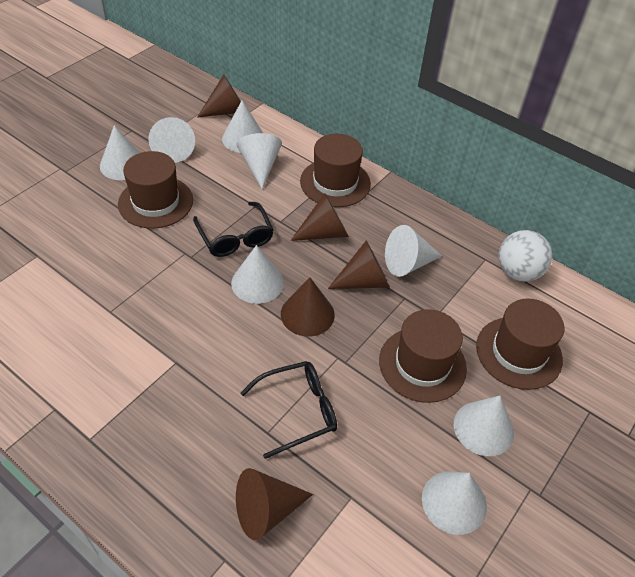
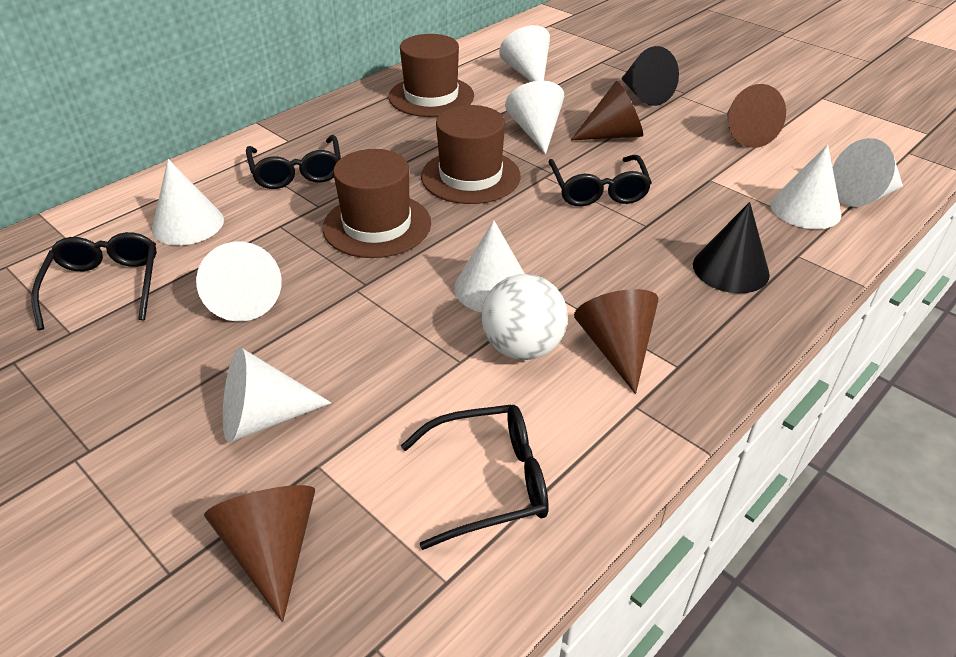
black cone: none = 0 -> [621,46,679,106] [693,202,770,293] = 2
black glasses: [193,202,273,257] [240,361,337,459] = 2 -> [31,232,157,330] [246,135,341,189] [401,404,549,550] [549,155,652,207] = 4
brown cone: [197,74,241,118] [236,468,313,540] [281,277,335,337] [290,193,349,241] [328,241,390,289] = 5 -> [204,485,315,622] [571,81,643,140] [574,289,659,394] [727,84,786,148] = 4
brown hat: [118,151,193,229] [300,134,371,207] [379,309,467,403] [476,299,564,390] = 4 -> [322,149,431,258] [389,34,474,117] [421,105,521,204] = 3

